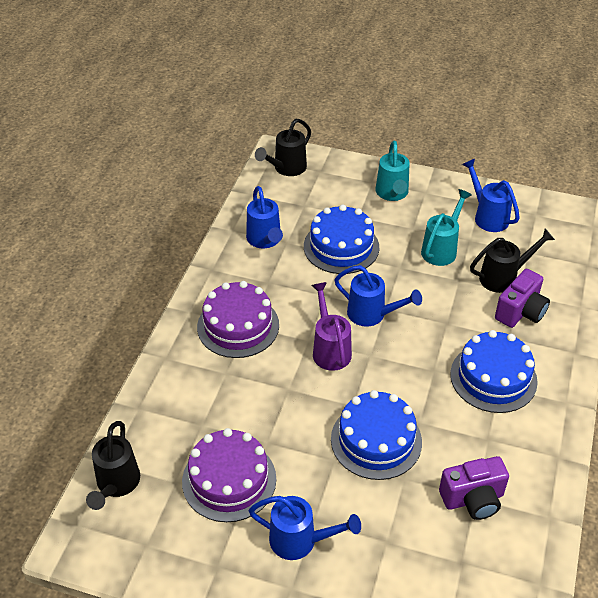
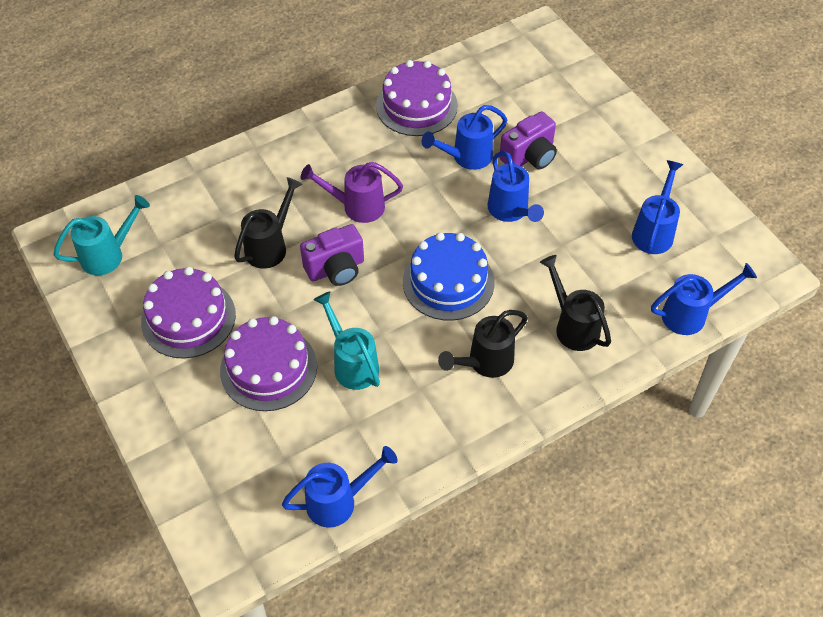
blue cake: [304,204,379,274] [331,390,422,480] [450,330,538,413] = 3 -> [403,232,495,321] = 1
blue watering can: [246,186,283,248] [249,496,361,560] [334,265,422,327] [462,159,520,232] = 4 -> [282,446,398,528] [422,105,507,170] [487,151,544,222] [632,160,684,254] [651,263,757,335] = 5
purple cake: [182,428,276,522] [197,281,279,358] = 2 -> [141,267,236,359] [220,316,317,411] [376,60,458,136] = 3

